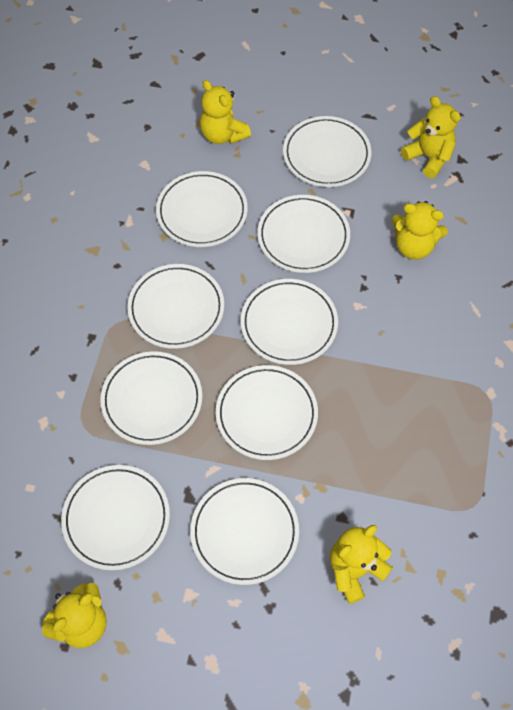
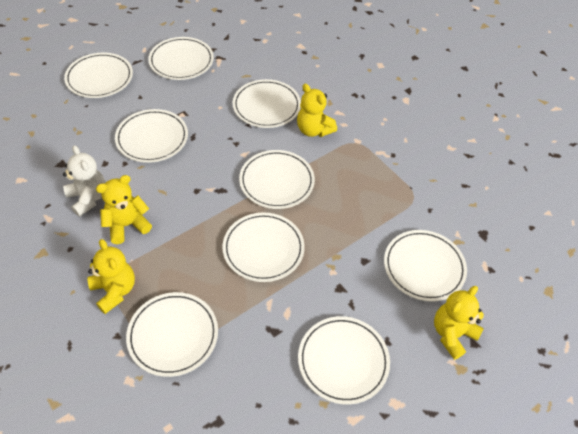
white teddy bear: none = 0 -> [63,145,106,217] = 1
yellow teddy bear: [42,583,107,648] [200,80,251,144] [330,525,393,604] [392,201,448,260] [401,96,461,178] = 5 -> [87,239,135,314] [96,175,152,244] [297,84,337,137] [434,286,484,360] = 4

